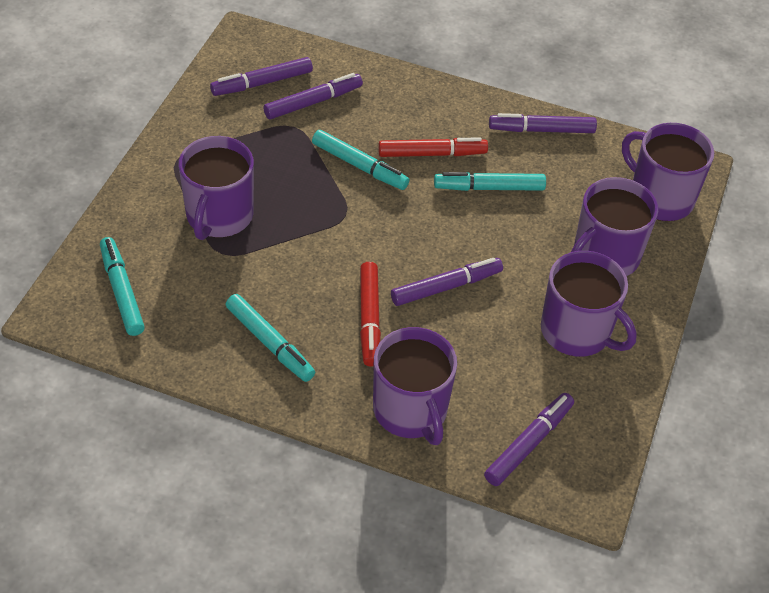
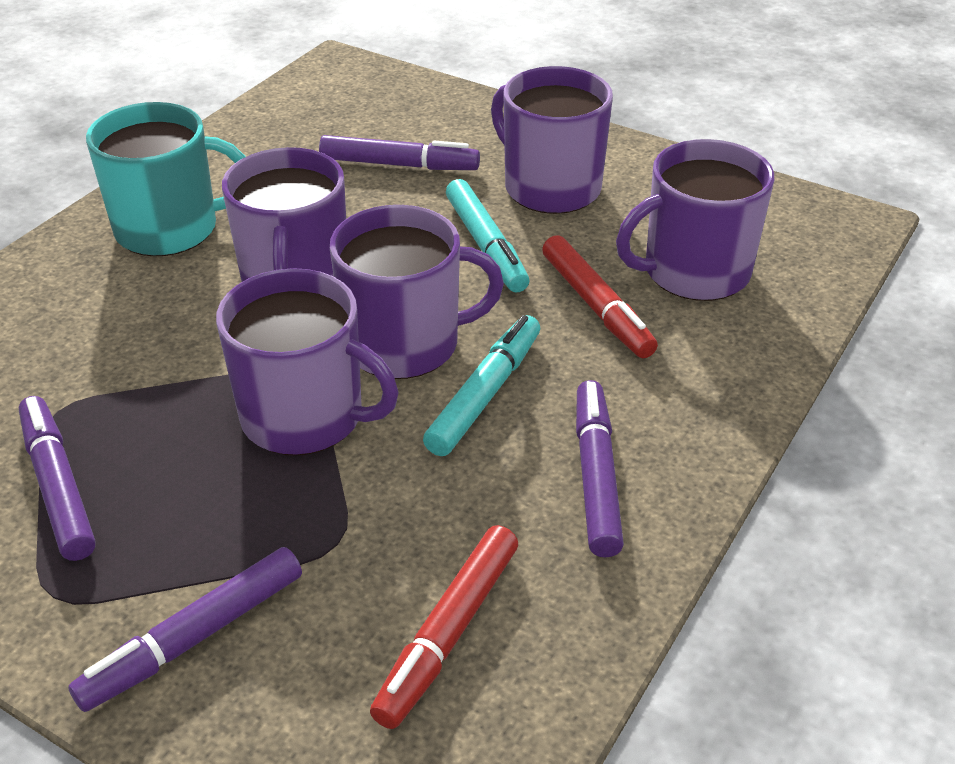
purple marker: [210,57,313,96] [263,73,363,119] [391,258,503,306] [484,393,574,486] [489,113,597,133] = 5 -> [19,396,96,561] [68,547,302,712] [319,135,480,170] [576,380,624,557] = 4
turquoise marker: [100,237,145,336] [226,294,315,382] [312,130,409,190] [434,172,546,191] = 4 -> [423,315,540,456] [446,179,529,293] = 2
turquoise mug: none = 0 -> [86,102,246,256] = 1

